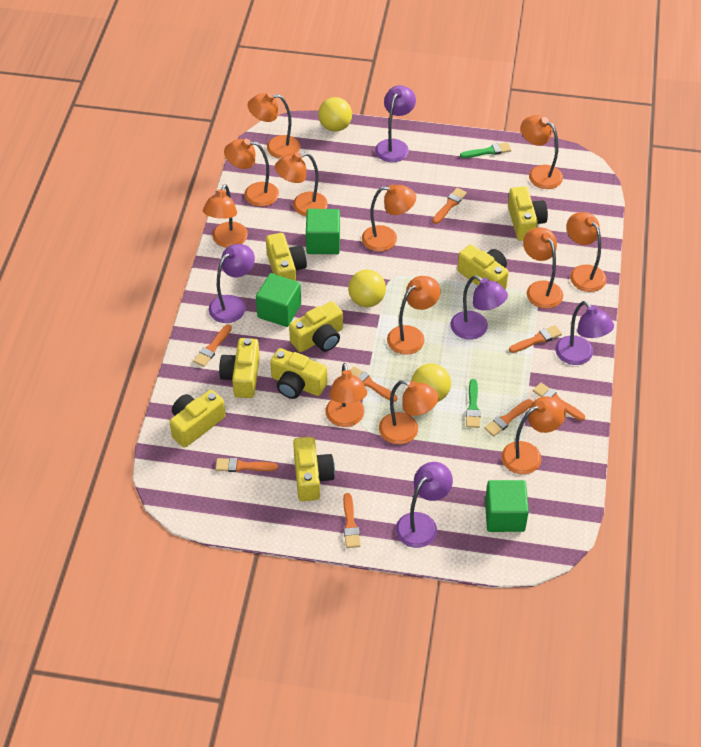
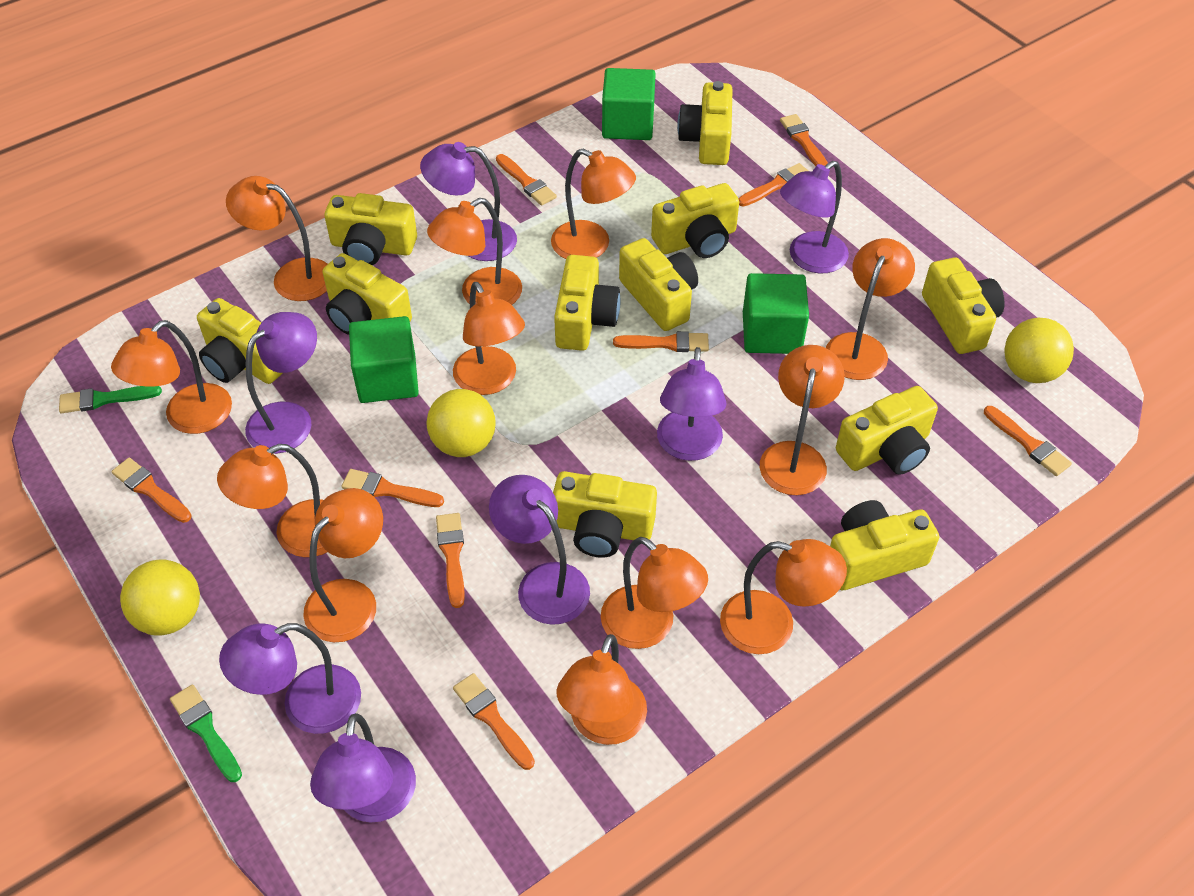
orange brush: [193,324,232,367] [216,458,278,472] [343,493,361,548] [350,366,397,402] [432,188,467,224] [484,399,533,437] [509,325,562,353] [533,382,585,421] = 8 -> [111,458,192,523] [341,469,444,507] [436,513,465,608] [453,673,535,770] [496,154,557,206] [613,331,709,352] [738,163,808,207] [780,114,828,166] [984,406,1072,476] = 9
purple lamp: [209,244,255,323] [375,85,416,162] [396,462,453,548] [451,275,508,340] [555,301,614,365] = 5 -> [219,623,361,734] [245,312,317,454] [310,713,416,823] [420,142,517,261] [489,475,590,625] [657,347,727,461] [780,161,849,273] = 7
yellow camera: [169,390,226,448] [219,338,260,398] [266,233,307,281] [270,348,327,399] [289,301,343,352] [293,437,335,501] [457,245,509,289] [508,186,548,241] = 8 -> [197,298,283,384] [323,253,412,335] [324,193,417,265] [553,471,657,558] [554,255,620,351] [619,238,698,331] [651,183,739,258] [677,81,733,165] [830,500,939,590] [836,386,938,475] [922,257,1005,354] = 11

